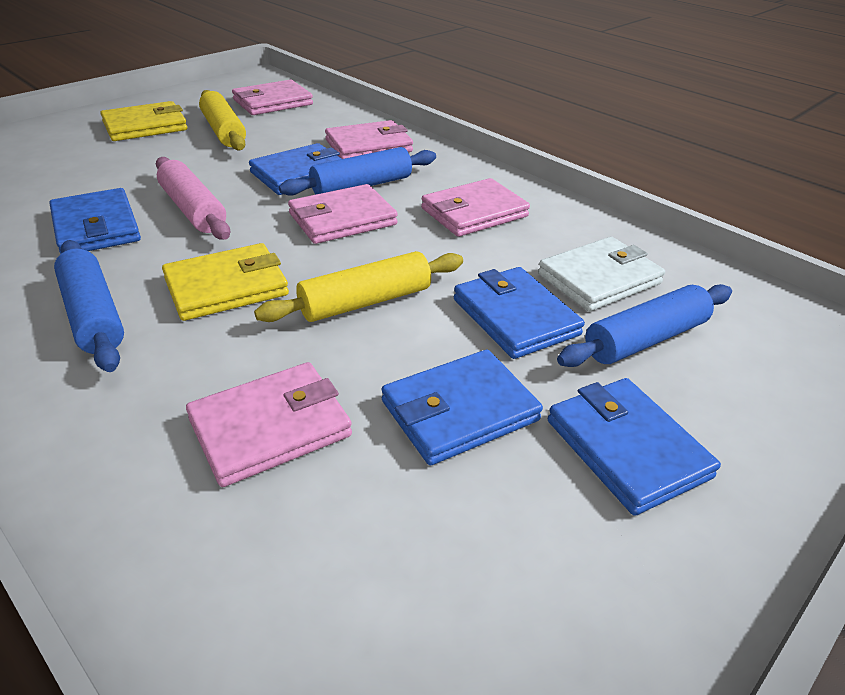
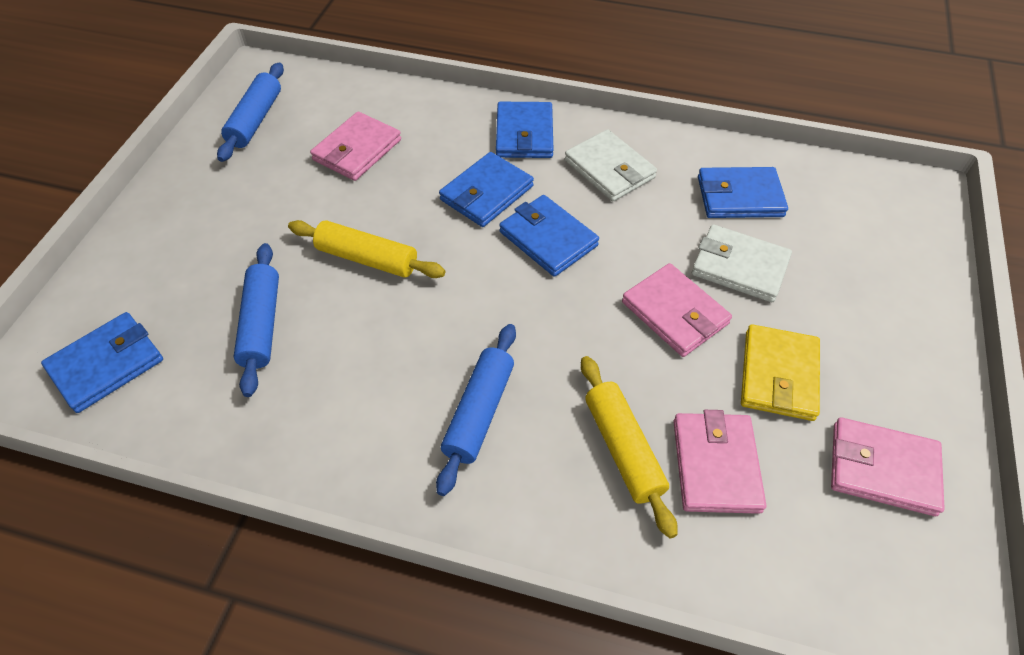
pink rolling pin: [156,157,230,240] = 1 -> none = 0
pink wallet: [186,362,352,487] [232,80,313,115] [288,184,398,244] [325,120,413,159] [421,178,530,237] = 5 -> [310,112,401,181] [622,263,732,357] [673,410,767,514] [831,417,945,516] = 4
white wallet: [538,237,665,312] = 1 -> [565,129,657,201] [692,224,792,302] = 2
yellow wallet: [100,101,187,141] [162,243,289,321] = 2 -> [741,324,820,421] = 1

